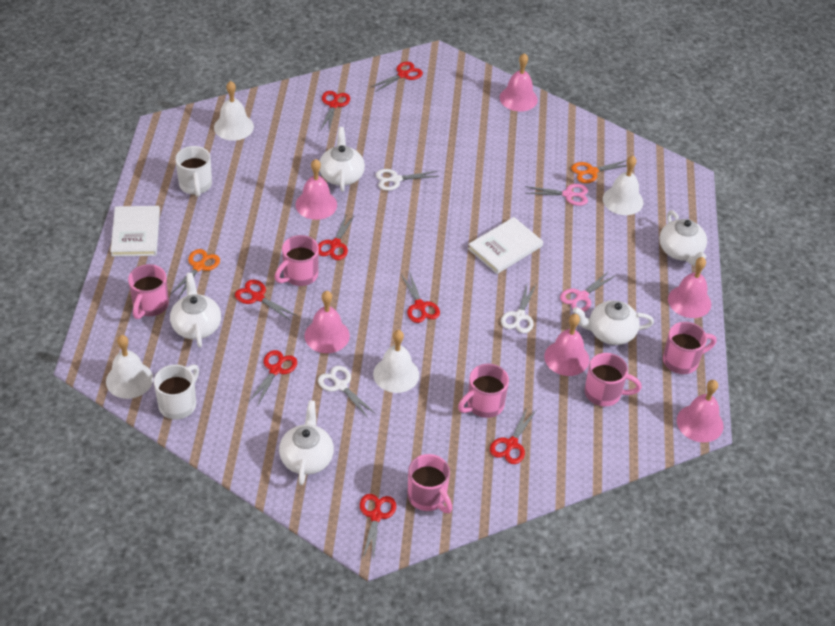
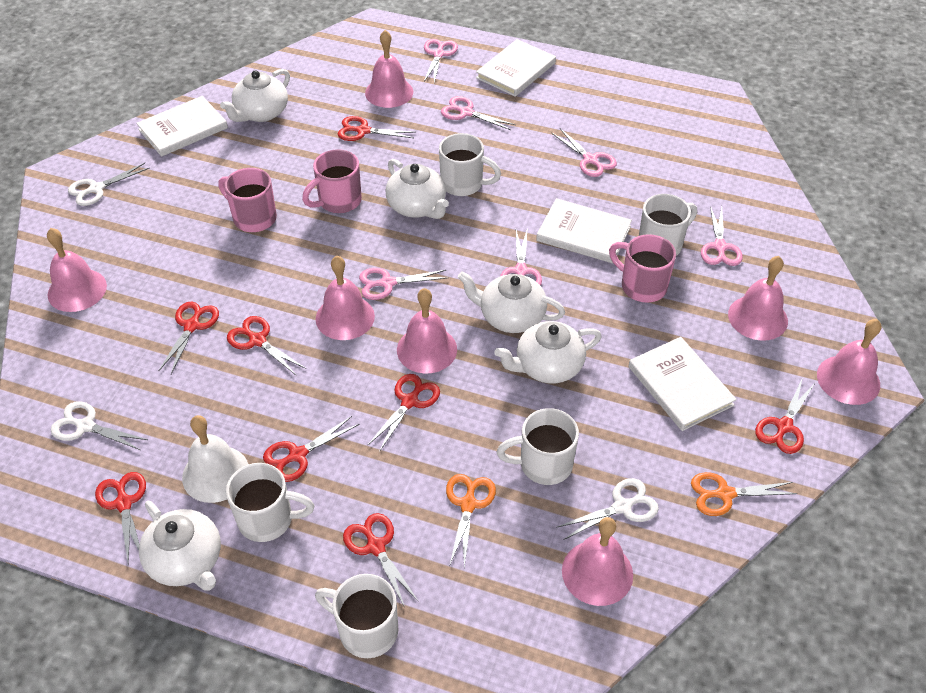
pink bell: [295,159,337,220] [305,291,350,353] [499,53,538,111] [544,314,590,376] [668,257,711,318] [677,380,724,442] = 6 -> [47,228,107,312] [316,256,375,340] [365,30,413,108] [397,288,457,374] [562,517,633,606] [728,256,788,340] [817,319,882,405] = 7
pink mug: [128,264,169,319] [275,235,319,286] [408,454,453,513] [458,364,509,418] [585,353,642,406] [663,322,717,374] = 6 -> [218,168,277,232] [302,149,362,213] [609,234,676,303] = 3
pink scissors: [525,184,588,206] [560,271,616,312] = 2 -> [359,268,448,300] [424,39,458,82] [441,96,515,130] [500,230,542,286] [552,128,617,177] [701,206,743,266] = 6
white bell: [106,335,153,399] [214,81,254,141] [373,330,419,393] [603,156,643,215] = 4 -> [182,415,248,503] = 1
white book: [110,206,160,257] [468,217,543,274] = 2 -> [136,96,228,157] [476,39,556,97] [536,198,632,264] [628,337,737,431] = 4
white mug: [154,364,199,419] [175,146,212,197] = 2 -> [226,463,315,542] [315,574,398,658] [439,133,501,196] [497,408,579,485] [639,194,697,256] = 5

